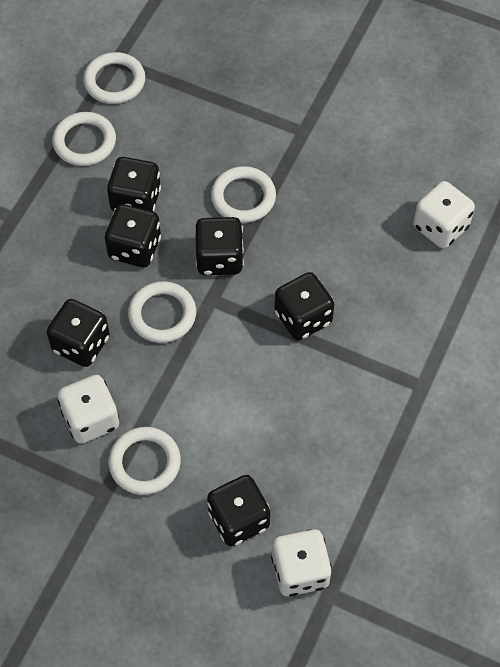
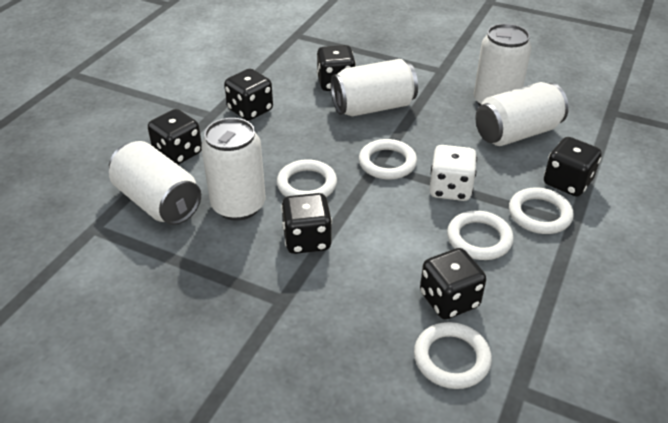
white can: none = 0 -> [109,141,201,225] [201,118,265,221] [331,59,418,116] [474,24,532,106] [475,82,569,146] = 5
white dice: [57,375,119,444] [271,529,332,597] [413,181,475,248] = 3 -> [429,145,477,201] = 1

